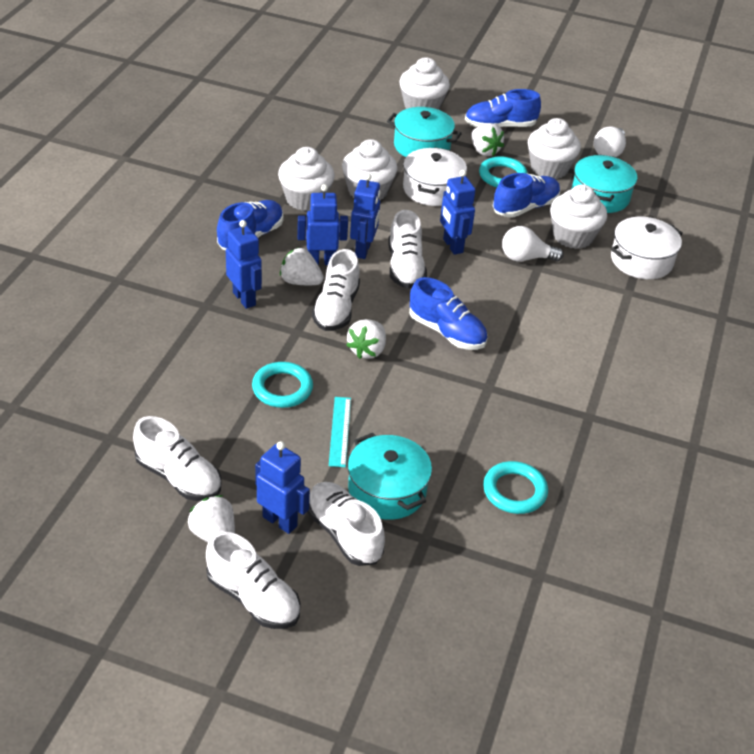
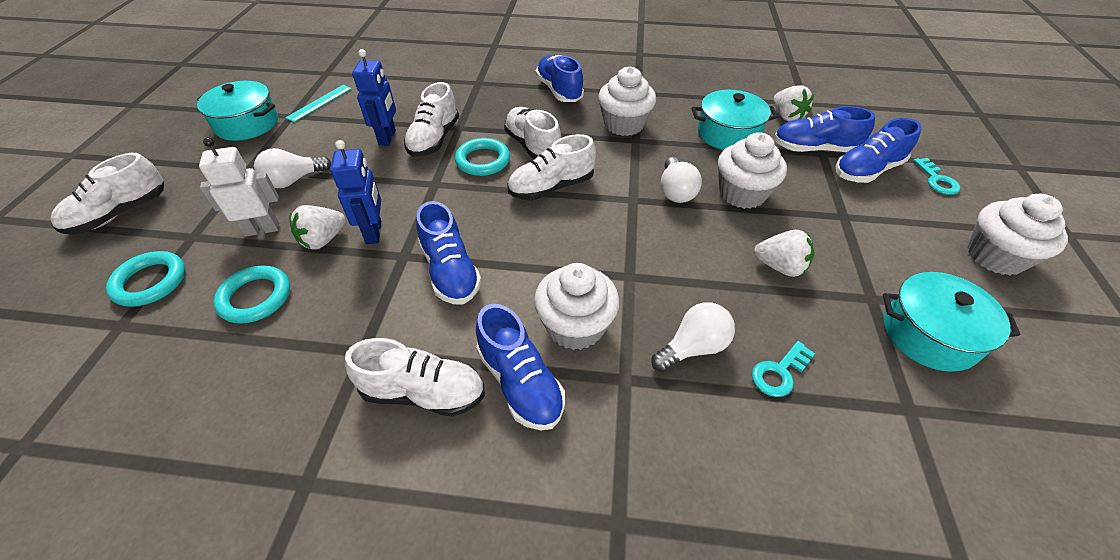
blue robot: [226,220,262,309] [255,441,310,534] [297,184,348,265] [350,173,380,259] [440,170,475,255] = 5 -> [330,140,381,244] [352,49,396,146] = 2
blue shoe: [217,200,283,250] [409,277,487,350] [465,89,541,127] [493,173,560,218] = 4 -> [416,201,482,304] [476,304,565,430] [536,55,584,102] [774,106,875,152] [835,118,922,183] = 5
turquoise key: none = 0 -> [752,341,815,397] [913,158,960,195] = 2
white cupcake: [278,147,335,211] [342,139,398,200] [399,57,450,110] [528,118,581,179] [550,184,607,249] = 5 -> [534,263,619,350] [598,67,656,136] [718,132,787,209] [967,194,1068,275] = 4
white light bulb: [502,226,564,262] [594,127,626,158] = 2 -> [254,148,331,188] [651,302,735,372] [661,157,702,203] = 3
white pot: [403,147,467,206] [611,217,683,279] = 2 -> none = 0
white robot: none = 0 -> [199,137,279,237] = 1
white strawberry: [187,495,235,542] [280,247,324,285] [347,319,386,359] [471,123,504,156] = 4 -> [289,205,346,250] [754,230,814,277] [773,85,814,121] = 3

